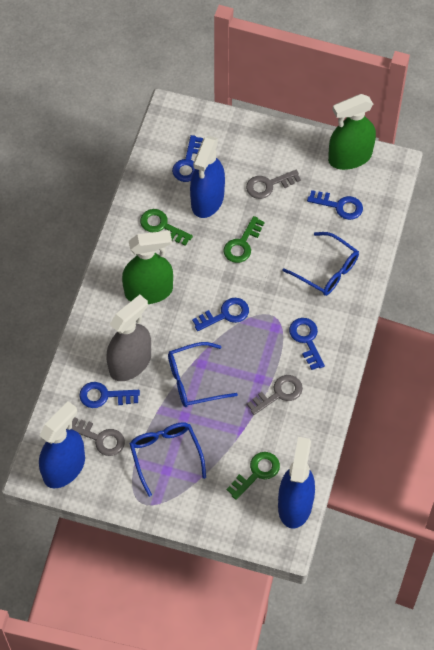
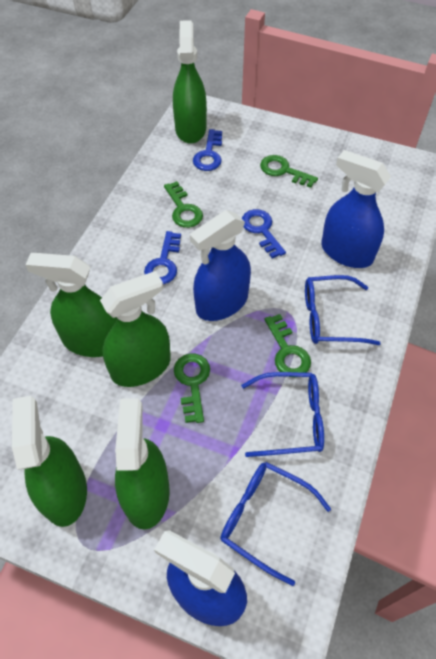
blue key: [79,382,140,408] [172,135,203,182] [192,298,249,331] [289,318,325,370] [307,190,363,220] = 5 -> [144,231,181,284] [193,129,222,171] [242,209,286,258] = 3
green key: [140,209,193,246] [223,216,265,263] [227,452,280,500] = 3 -> [164,181,203,228] [174,354,210,423] [260,155,318,188] [264,314,311,377] = 4
green spray bottle: [122,230,173,304] [328,94,376,170] = 2 -> [12,396,87,527] [25,253,116,357] [100,271,171,387] [115,398,170,530] [173,21,207,144] = 5
grey key: [72,417,125,456] [246,170,301,199] [247,375,303,415] = 3 -> none = 0
grey spray bottle: [107,295,151,381] = 1 -> none = 0

